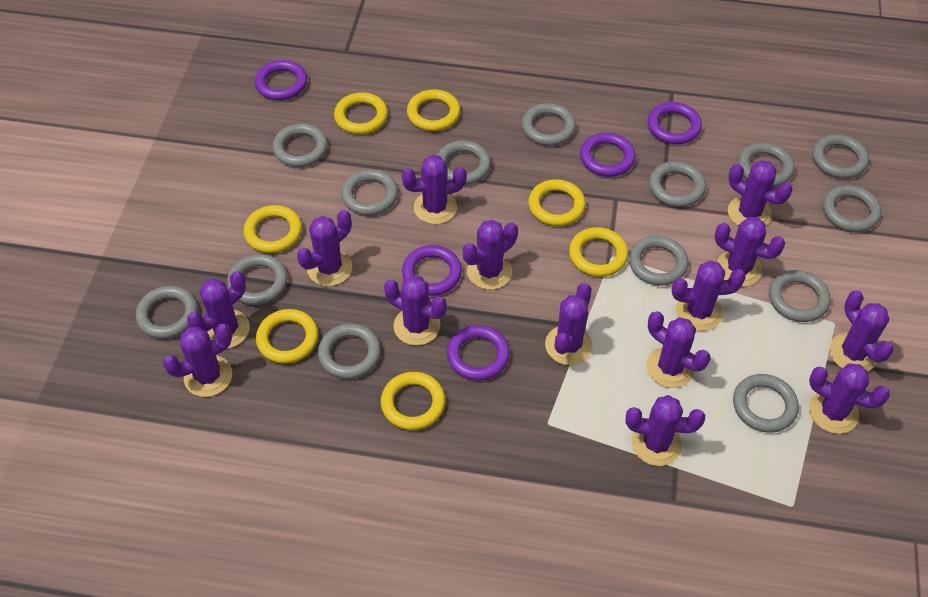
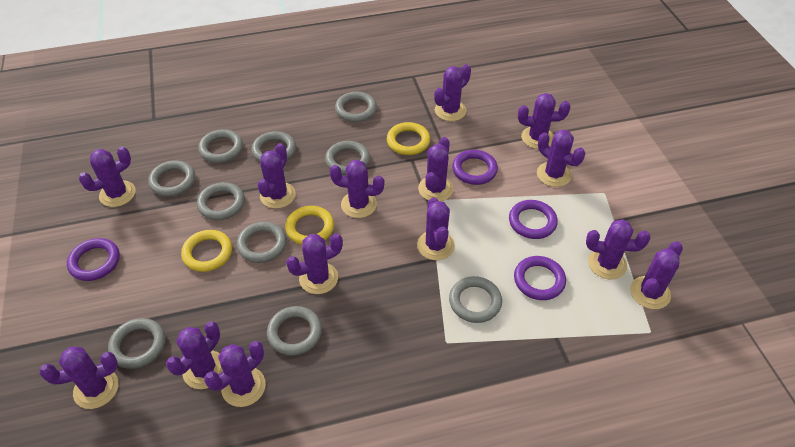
grey ring: [136,286,198,339] [227,254,288,305] [273,123,328,167] [318,323,381,379] [341,169,398,215] [437,140,491,185] [522,103,576,146] [629,236,688,286] [649,161,706,207] [733,374,799,433] [738,142,794,187] [769,270,831,322] [812,134,869,179] [823,185,881,232] = 14 -> [108,318,165,369] [148,160,195,197] [197,182,245,220] [198,129,243,163] [237,222,287,263] [252,131,296,162] [267,306,322,356] [325,141,370,175] [335,92,377,122] [449,276,502,323] = 10
purple ring: [255,60,307,100] [402,245,462,296] [447,325,510,381] [580,133,635,177] [647,102,702,144] = 5 -> [67,238,120,281] [452,150,498,185] [509,200,558,239] [514,256,566,300] = 4
yellow ring: [244,205,302,253] [256,309,318,364] [334,92,388,134] [381,372,445,430] [407,89,460,131] [528,179,586,226] [569,227,628,277] = 7 -> [181,230,232,272] [285,206,334,245] [387,122,430,155] = 3

